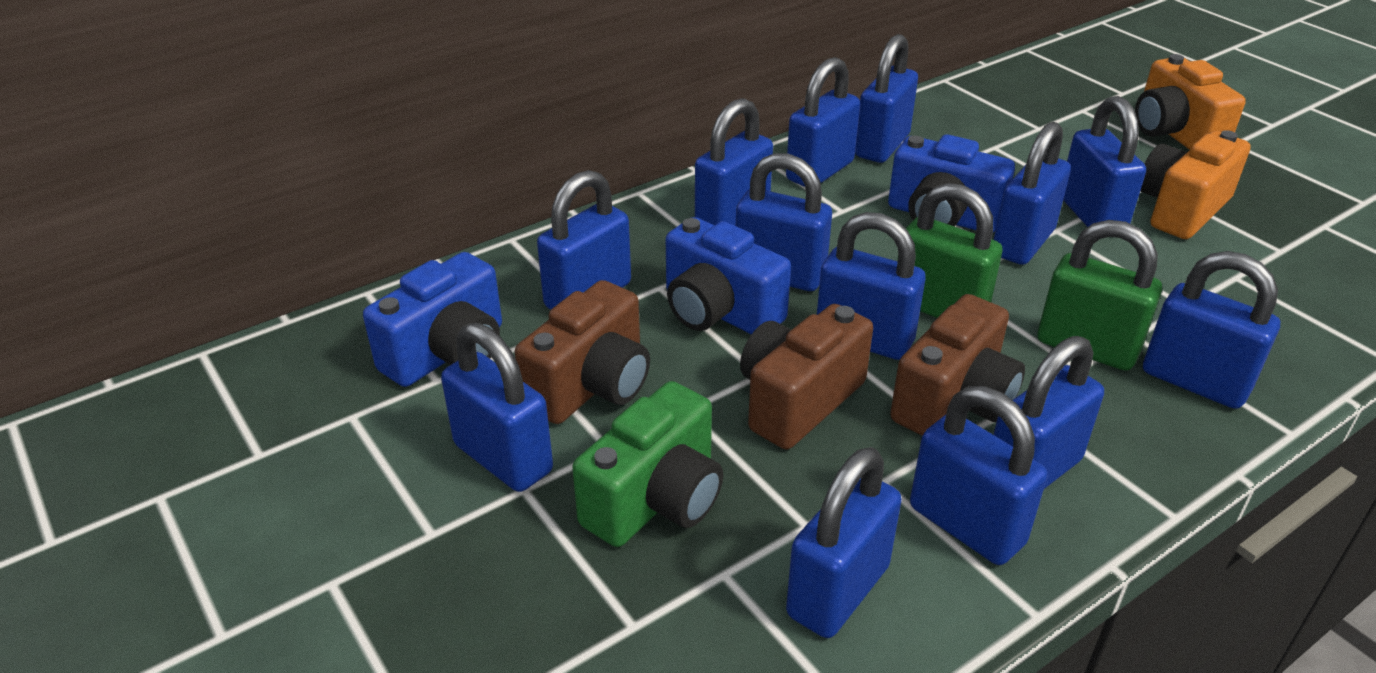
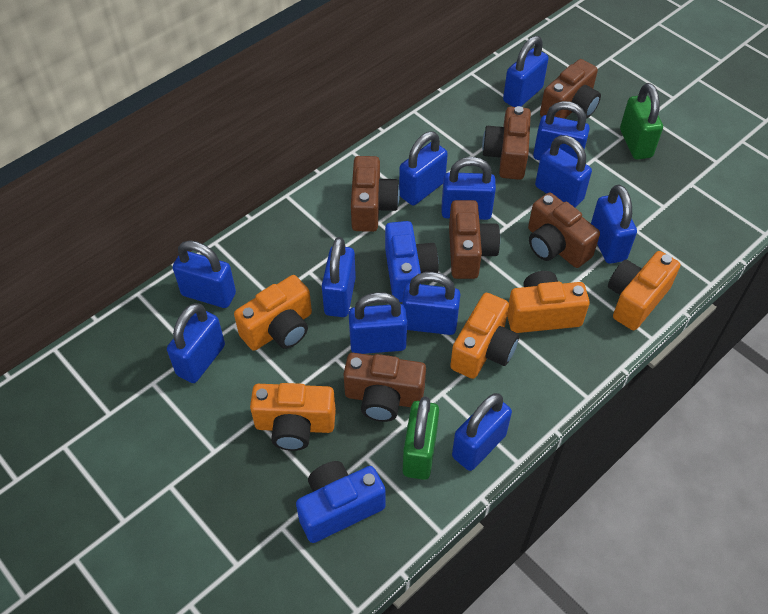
blue camera: [363,252,502,387] [666,217,791,334] [888,134,1015,232] = 3 -> [296,461,386,543] [385,221,439,302] = 2
blue padlock: [441,323,553,492] [537,170,631,309] [695,98,773,226] [736,153,832,291] [786,57,860,187] [786,447,902,638] [817,212,926,360] [855,34,918,163] [910,386,1048,565] [993,336,1104,489] [994,122,1071,265] [1063,96,1146,227] [1143,251,1280,409] = 13 -> [167,303,225,383] [173,240,236,308] [322,237,356,317] [349,292,407,354] [399,131,448,205] [402,272,460,335] [442,157,496,220] [452,393,512,471] [503,36,549,107] [533,101,590,160] [535,135,592,207] [591,184,637,264] = 12
brown camera: [515,280,650,424] [740,304,873,450] [890,294,1025,436] = 3 -> [344,353,426,422] [351,156,400,232] [449,200,500,279] [482,106,531,180] [528,193,600,268] [540,59,601,119] = 6
green camera: [572,381,723,547] = 1 -> none = 0
orange camera: [1135,54,1246,150] [1140,130,1251,239] = 2 -> [234,275,312,351] [250,383,336,451] [450,293,519,379] [507,271,590,333] [608,251,680,330] = 5

